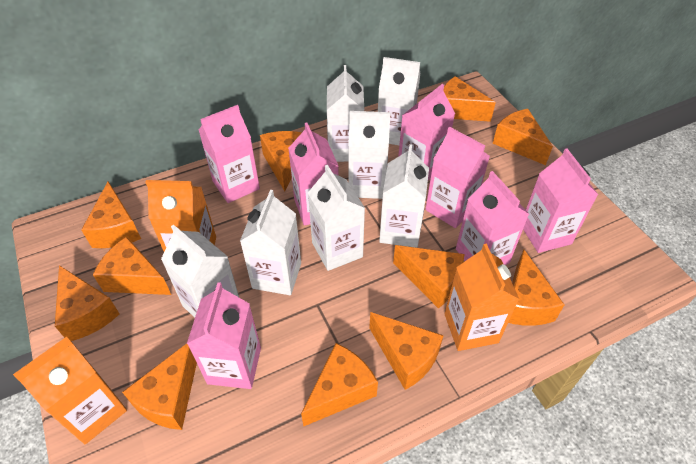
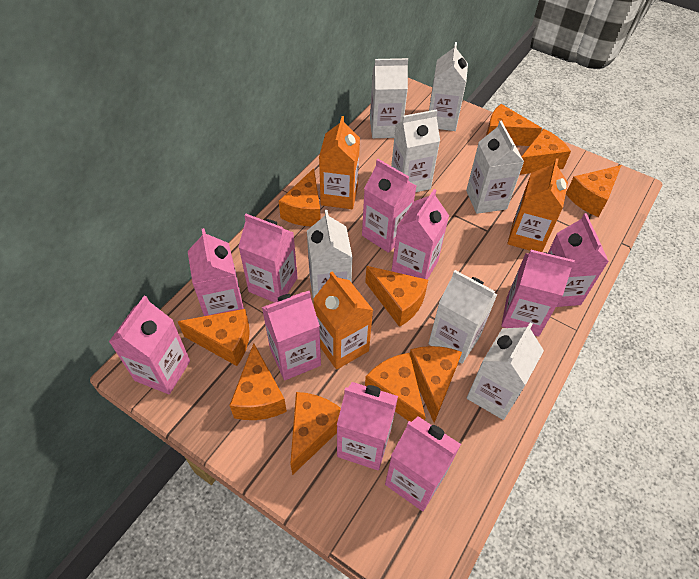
orange cheese: [55,265,120,341] [81,182,141,248] [93,237,171,295] [122,344,197,430] [260,131,302,191] [301,343,378,426] [369,312,444,390] [393,245,464,309] [443,76,496,122] [493,109,553,165] [508,250,565,326] = 11 -> [178,309,250,366] [229,343,287,420] [279,168,321,227] [290,392,341,475] [365,266,428,327] [365,353,426,422] [410,346,462,423] [486,104,542,146] [519,129,571,175] [566,165,621,217] = 10
pink carton: [187,282,261,389] [199,105,260,203] [288,122,339,226] [398,84,455,180] [425,127,490,228] [456,171,529,265] [523,148,598,253] = 7 -> [109,295,190,394] [188,228,244,316] [238,214,298,303] [262,291,321,380] [337,382,398,470] [362,159,416,253] [385,416,461,511] [392,189,449,280] [501,250,575,337] [548,213,609,307] = 10

